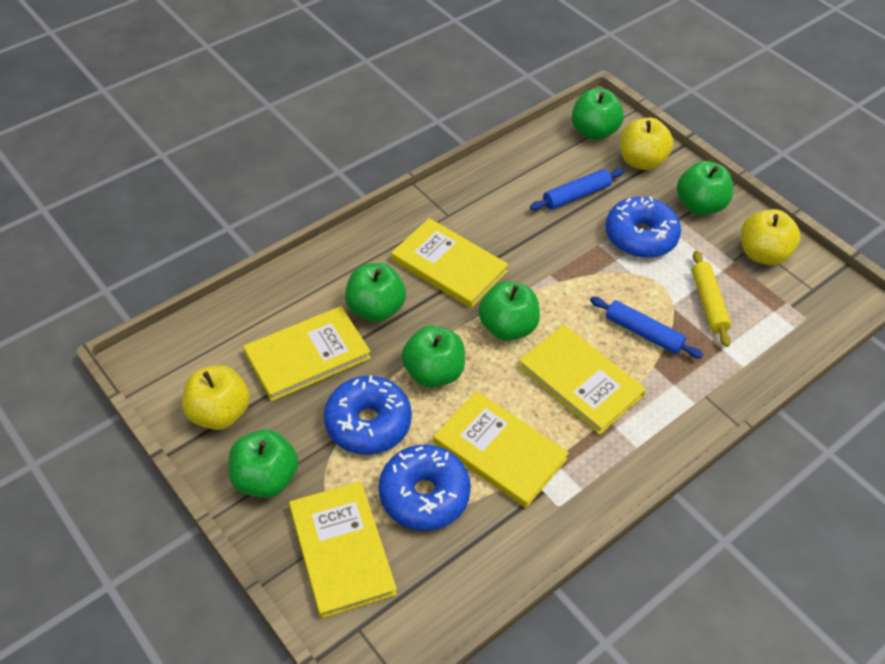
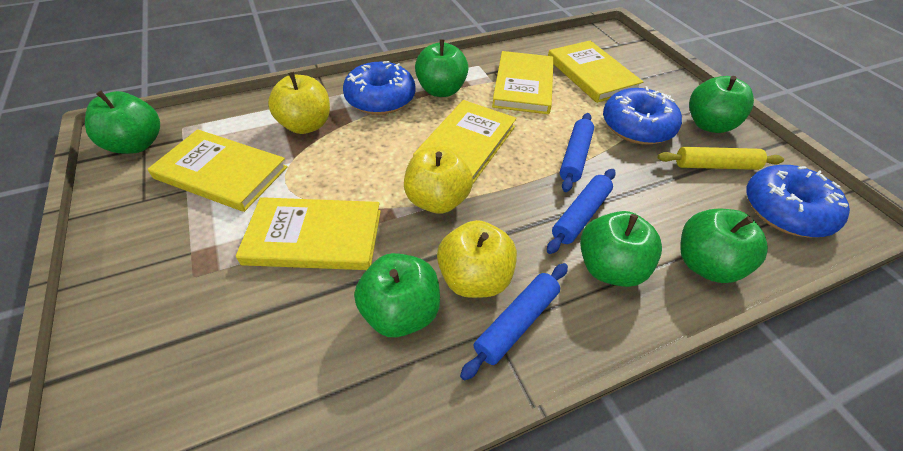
blue rolling pin: [530,169,624,210] [590,297,704,359] = 2 -> [460,263,568,381] [547,169,616,254] [560,113,594,192] = 3

